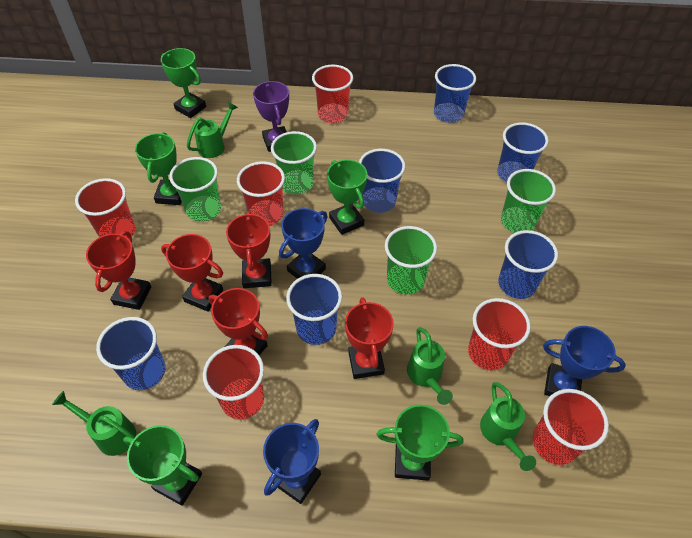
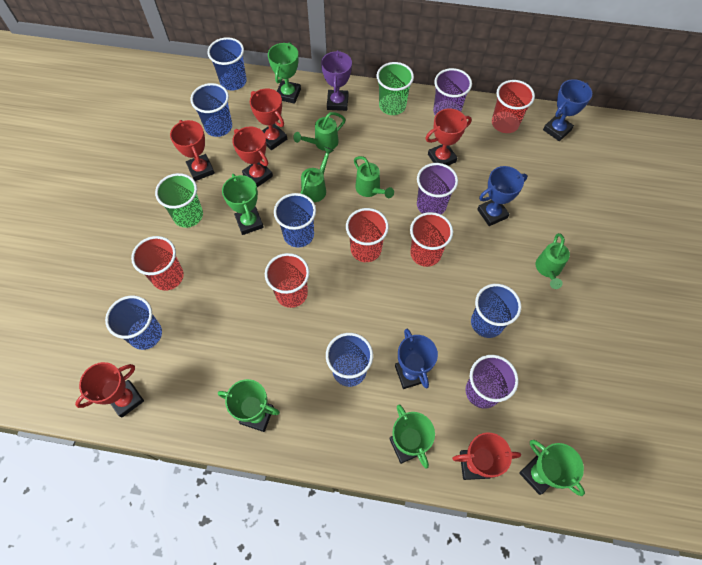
green cup: [169,157,221,222] [271,131,317,194] [385,226,437,295] [501,169,556,233] = 4 -> [155,173,203,228] [377,62,414,115] = 2
purple cup: none = 0 -> [417,163,458,215] [433,68,472,115] [466,355,519,409] = 3
red cup: [75,178,135,237] [203,345,264,419] [237,161,285,226] [312,65,353,123] [468,298,531,370] [532,389,609,465] = 6 -> [131,236,184,291] [265,253,310,308] [346,208,389,262] [410,212,453,267] [492,80,535,133] = 5
red trophy: [86,231,151,310] [161,234,223,312] [209,288,268,355] [226,211,272,288] [345,297,394,379] = 5 -> [75,362,144,418] [170,120,215,181] [232,126,273,187] [250,89,287,150] [425,108,472,165] [452,432,521,480] = 6

